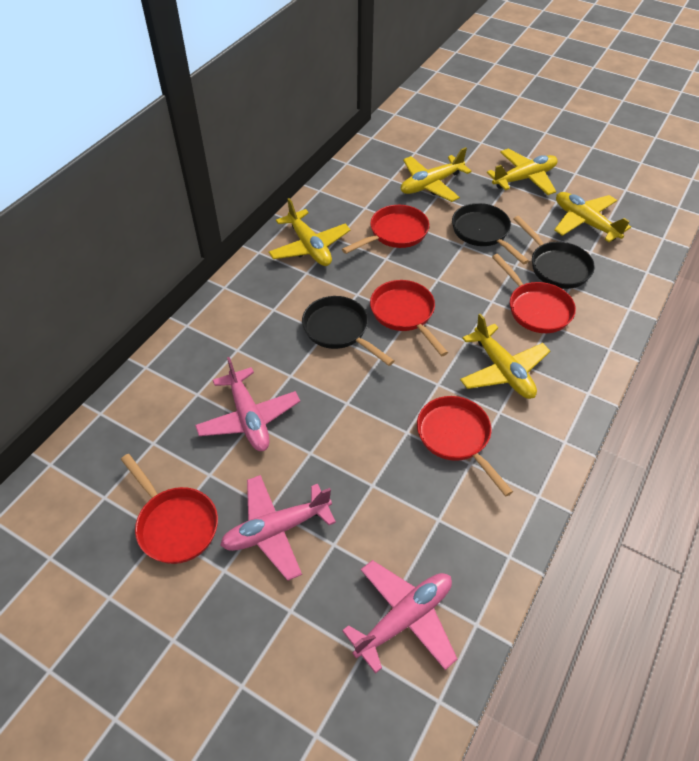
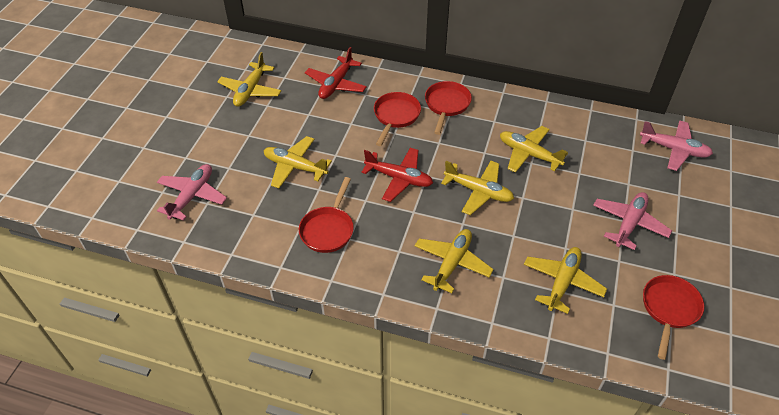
black pan: [302,296,394,366] [452,203,529,264] [514,216,595,289] = 3 -> none = 0
red pan: [121,454,218,564] [342,205,429,254] [370,280,448,356] [417,396,513,497] [492,254,576,333] = 5 -> [299,177,354,253] [374,92,421,146] [425,81,472,135] [643,275,704,360] = 4
red plane: none = 0 -> [305,47,367,99] [361,148,433,202] = 2
yellow plane: [268,198,351,266] [401,147,472,202] [460,313,550,399] [487,149,558,195] [555,192,631,242] = 5 -> [217,52,281,107] [264,136,332,188] [415,229,494,293] [441,161,514,215] [500,126,568,173] [524,247,607,314] = 6

